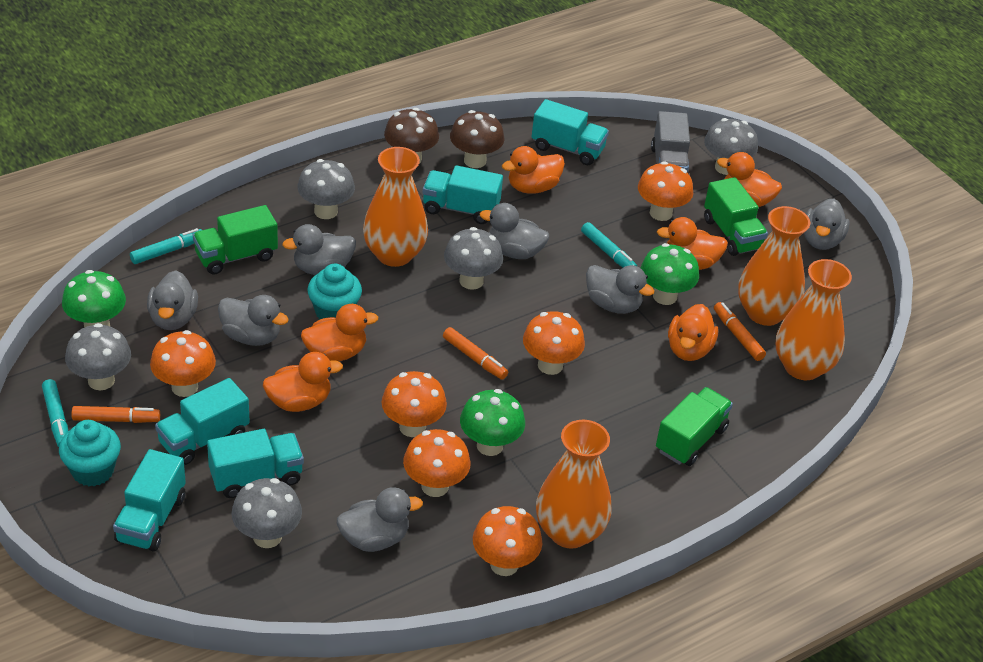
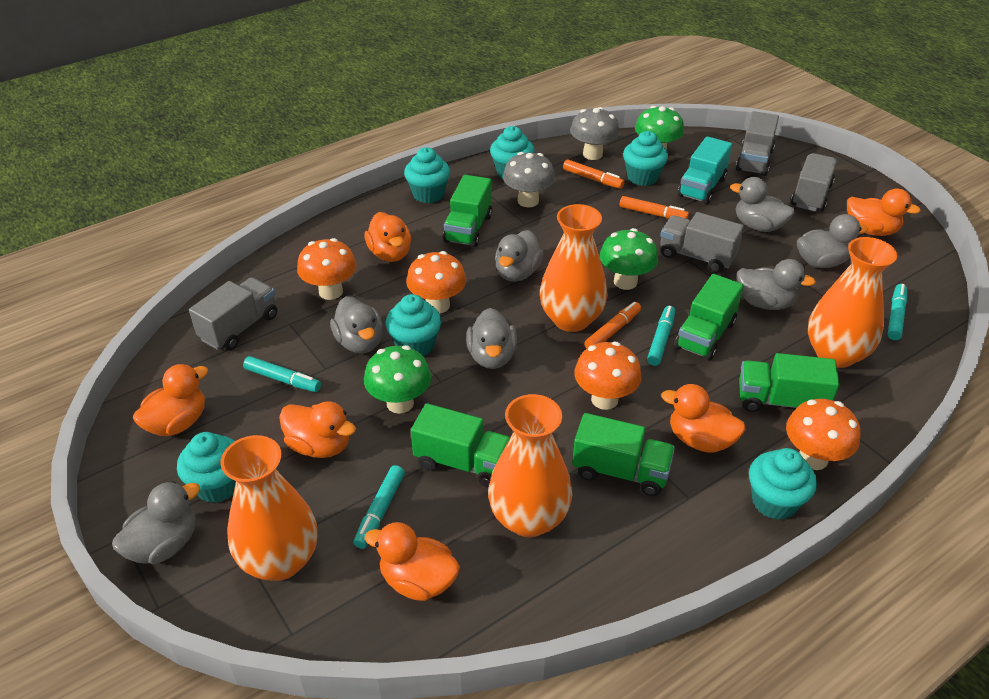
brown mushroom: [384,108,439,164] [450,110,504,168] = 2 -> none = 0
green truck: [193,205,278,275] [656,387,733,466] [704,177,768,256] = 3 -> [411,403,510,488] [443,175,492,247] [572,413,675,496] [675,274,744,360] [739,353,839,412] = 5
grey mushroom: [65,323,131,390] [231,478,302,548] [297,159,355,219] [444,227,503,290] [704,118,758,175] = 5 -> [503,152,555,207] [570,107,619,160] = 2
grey truck: [651,111,690,174] = 1 -> [189,277,277,351] [660,212,744,273] [736,111,779,176] [791,153,837,212] = 4
orange mushroom: [150,330,216,397] [382,371,447,437] [403,429,471,497] [473,506,543,576] [523,311,585,375] [638,161,693,221] = 6 -> [297,238,357,300] [406,251,466,313] [574,342,642,410] [786,399,860,470] = 4
turquoise cupcake: [59,420,121,486] [307,264,362,320] = 2 -> [177,432,236,503] [386,294,441,357] [404,147,450,203] [490,126,535,179] [623,131,668,186] [749,448,817,520] = 6
turquoise marker: [42,379,68,447] [130,228,202,264] [581,222,637,268] = 3 -> [243,356,321,392] [354,465,405,549] [647,306,675,366] [888,284,907,340] = 4
turquoise truck: [113,449,186,552] [155,378,250,465] [207,429,304,498] [423,165,503,224] [532,99,609,165] = 5 -> [678,136,732,204] = 1

